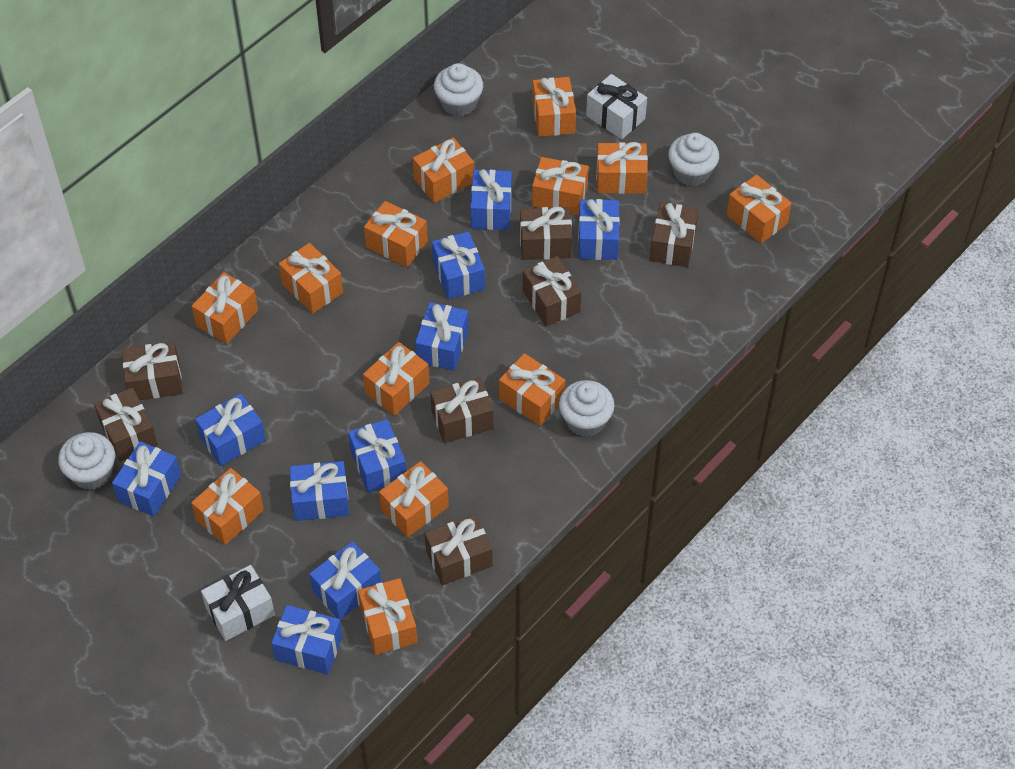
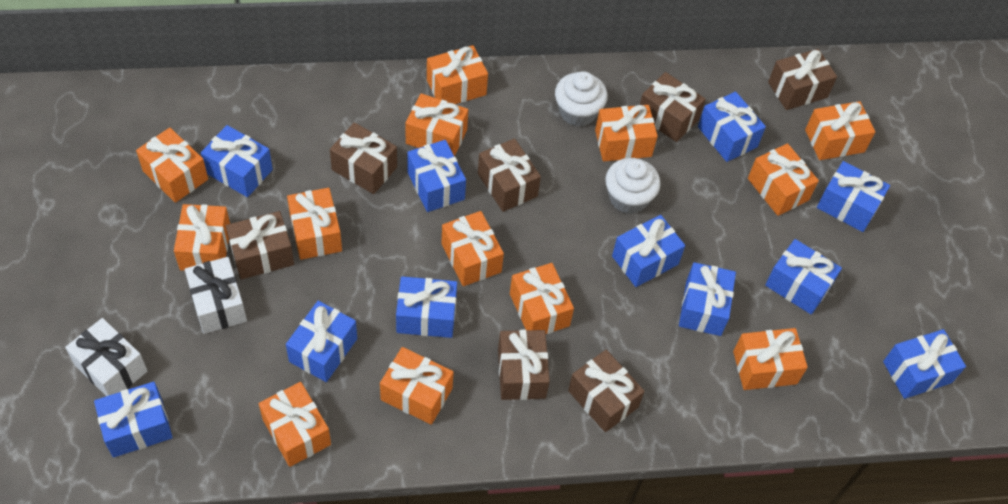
blue gift: [112,441,181,517] [195,393,266,466] [271,605,343,674] [290,461,349,521] [309,541,381,619] [348,419,406,493] [415,302,469,371] [432,231,485,299] [470,169,512,230] [578,199,620,260] = 10 -> [94,382,173,458] [201,125,273,197] [286,301,357,382] [396,276,457,338] [407,140,466,212] [612,215,685,287] [679,262,736,336] [698,92,766,162] [765,239,842,314] [817,161,890,232] [883,329,966,399] = 11
white cupcake: [58,432,115,490] [434,63,483,116] [559,380,615,437] [668,133,719,186] = 4 -> [555,71,608,127] [605,158,661,214] = 2

